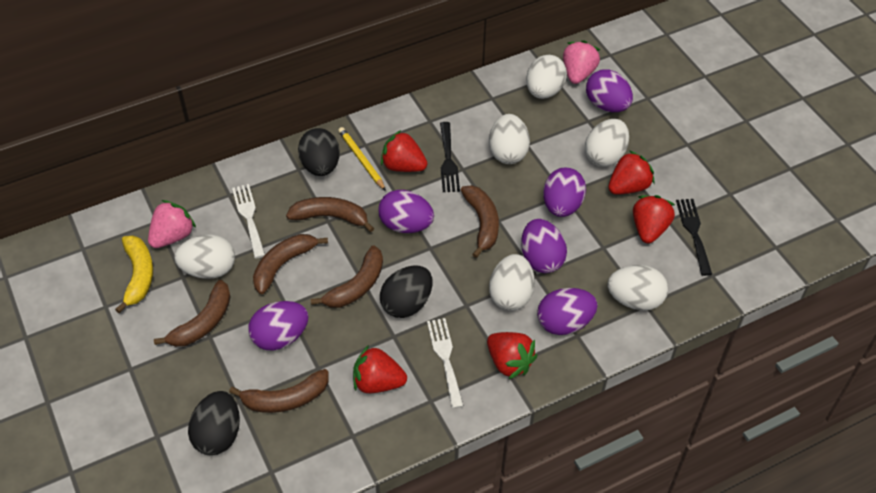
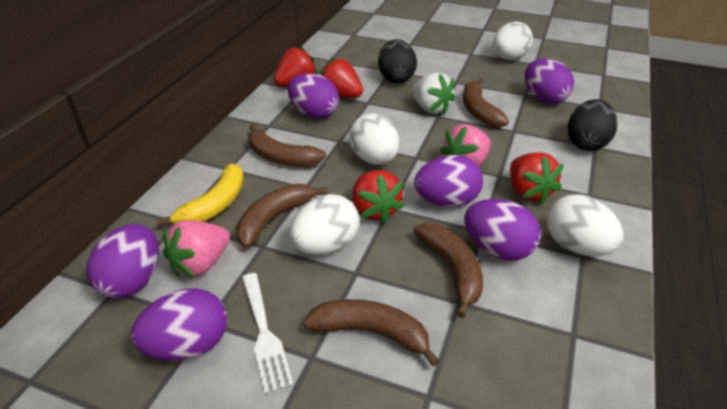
black egg: [188,391,240,455] [298,128,340,176] [380,265,433,318] = 3 -> [378,39,417,83] [568,99,617,151] = 2
black fork: [440,122,460,192] [676,199,712,276] = 2 -> none = 0
brown banana: [154,280,231,347] [229,369,329,413] [253,234,328,294] [286,197,374,232] [311,245,383,308] [461,185,499,258] = 6 -> [236,183,328,248] [248,124,326,167] [303,299,440,367] [413,223,483,318] [463,78,509,128] = 5
red strawberry: [353,345,407,393] [381,130,427,172] [487,332,537,380] [608,150,654,195] [633,195,675,244] = 5 -> [274,45,318,86] [320,57,363,98] [352,170,404,224] [510,152,564,204] = 4
white egg: [174,235,235,279] [489,114,530,164] [489,254,535,311] [526,55,567,99] [585,119,629,167] [608,265,668,310] = 6 -> [290,194,359,255] [349,113,399,165] [493,21,533,60] [547,194,624,256] = 4
white fork: [232,184,265,258] [427,318,464,409] = 2 -> [242,273,293,394] = 1
white strawberry: none = 0 -> [411,72,456,114] = 1
yellow pencil: [338,127,386,191] = 1 -> none = 0

